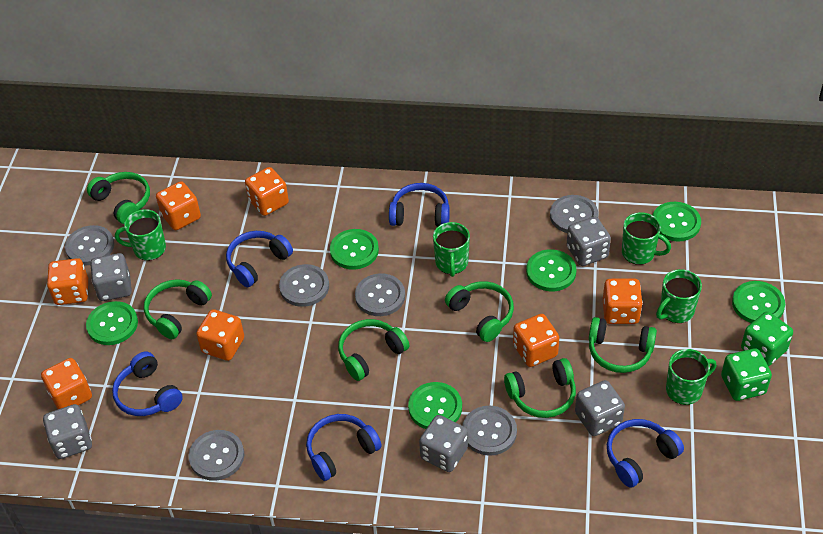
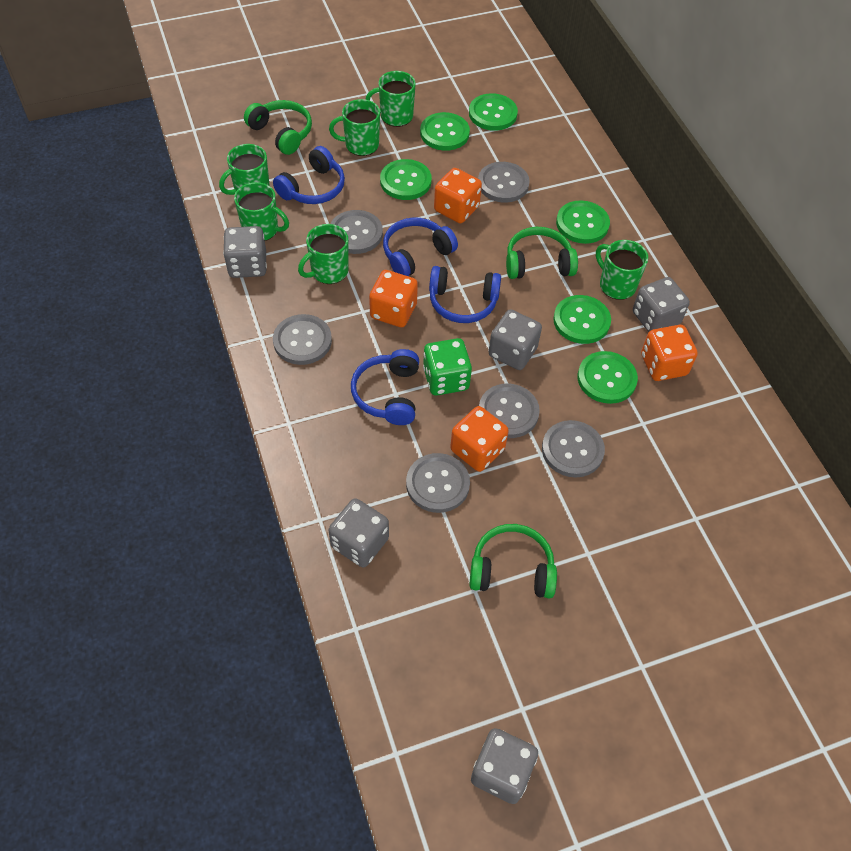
blue headphones: [112,352,183,416] [226,231,293,287] [306,414,382,481] [389,183,450,227] [607,419,684,487] = 5 -> [273,146,345,204] [351,349,419,425] [383,217,458,276] [429,266,501,323] = 4
green dice: [721,348,772,401] [741,312,793,366] = 2 -> [423,338,472,396] = 1
green headphones: [87,172,150,224] [144,279,212,339] [338,319,409,381] [445,281,514,342] [504,358,576,418] [589,317,657,373] = 6 -> [244,100,312,155] [470,524,557,598] [506,227,578,279] = 3
green mug: [115,209,166,261] [433,222,470,277] [622,212,671,265] [656,269,702,323] [666,349,716,405] = 5 -> [219,144,270,195] [234,182,289,241] [298,224,348,284] [329,99,380,156] [365,71,415,127] [596,240,648,300] = 6
orange dice: [41,358,92,409] [47,258,88,305] [156,181,201,230] [196,309,244,361] [245,167,289,216] [513,314,559,367] [603,279,643,324] = 7 -> [369,270,418,327] [434,168,482,224] [450,406,509,472] [641,325,698,381] = 4

